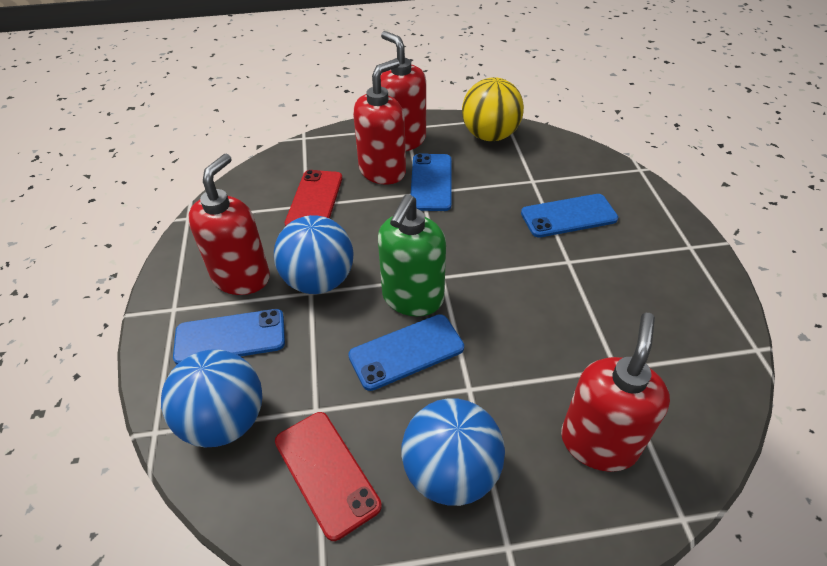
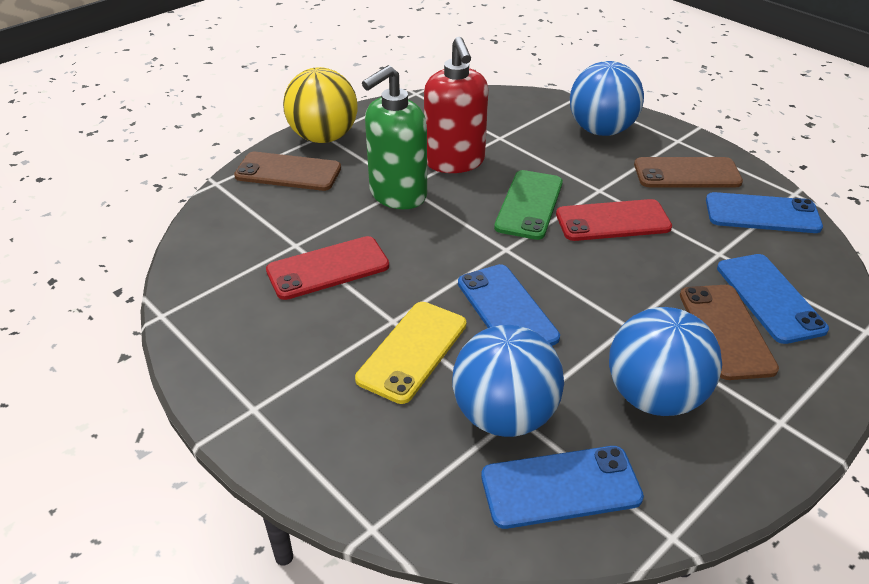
brown phone: none = 0 -> [234,152,341,191] [634,157,743,187] [680,285,779,380] = 3
green phone: none = 0 -> [494,170,563,240] = 1
red soap dispenser: [188,154,270,295] [353,59,406,184] [380,31,426,151] [561,313,670,472] = 4 -> [424,37,488,173] = 1
yellow phone: none = 0 -> [355,302,466,404] = 1

